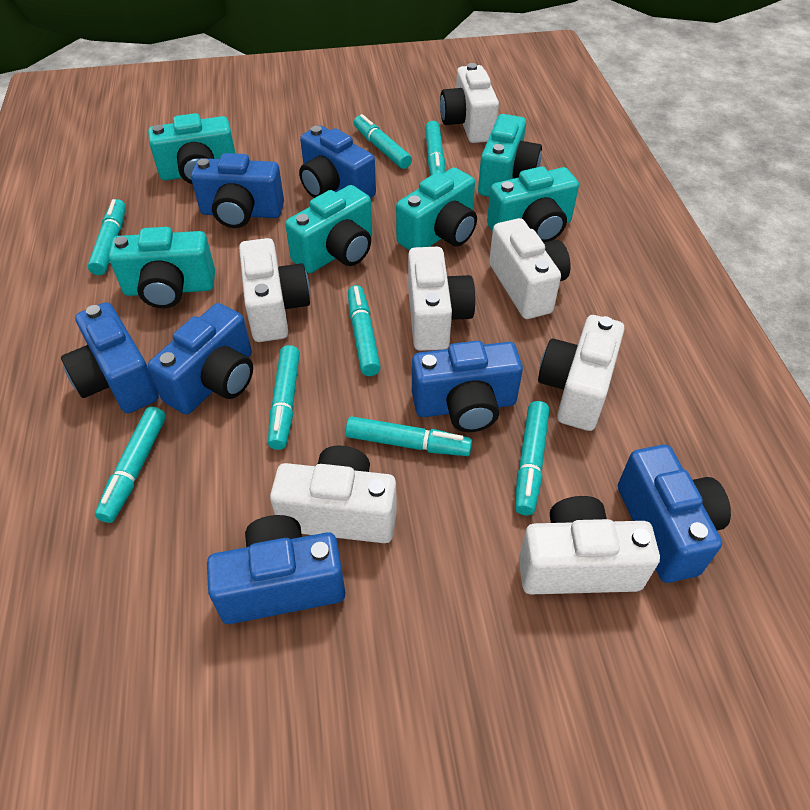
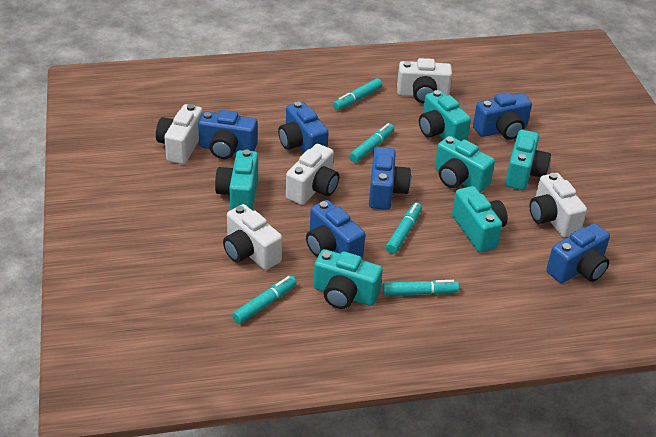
blue camera: [61,302,159,413] [148,303,253,415] [191,153,284,228] [207,515,345,624] [299,125,376,198] [412,341,523,432] [618,445,731,583] = 7 -> [198,110,257,159] [278,101,329,153] [306,200,365,258] [369,147,411,210] [473,92,532,140] [546,223,610,283] = 6
turquoise marker: [88,199,126,275] [95,407,166,523] [268,345,300,450] [346,416,472,456] [348,285,381,376] [354,114,412,169] [425,121,445,175] [515,401,549,515] = 8 -> [232,276,297,324] [333,78,382,110] [349,123,394,163] [382,280,459,296] [386,202,422,254] = 5
white camera: [239,238,310,342] [270,446,397,543] [408,247,476,351] [440,63,499,143] [489,218,571,319] [519,496,660,594] [538,315,624,431] = 7 -> [156,104,203,164] [223,204,282,270] [286,144,339,205] [397,58,452,103] [529,173,587,237] = 5

